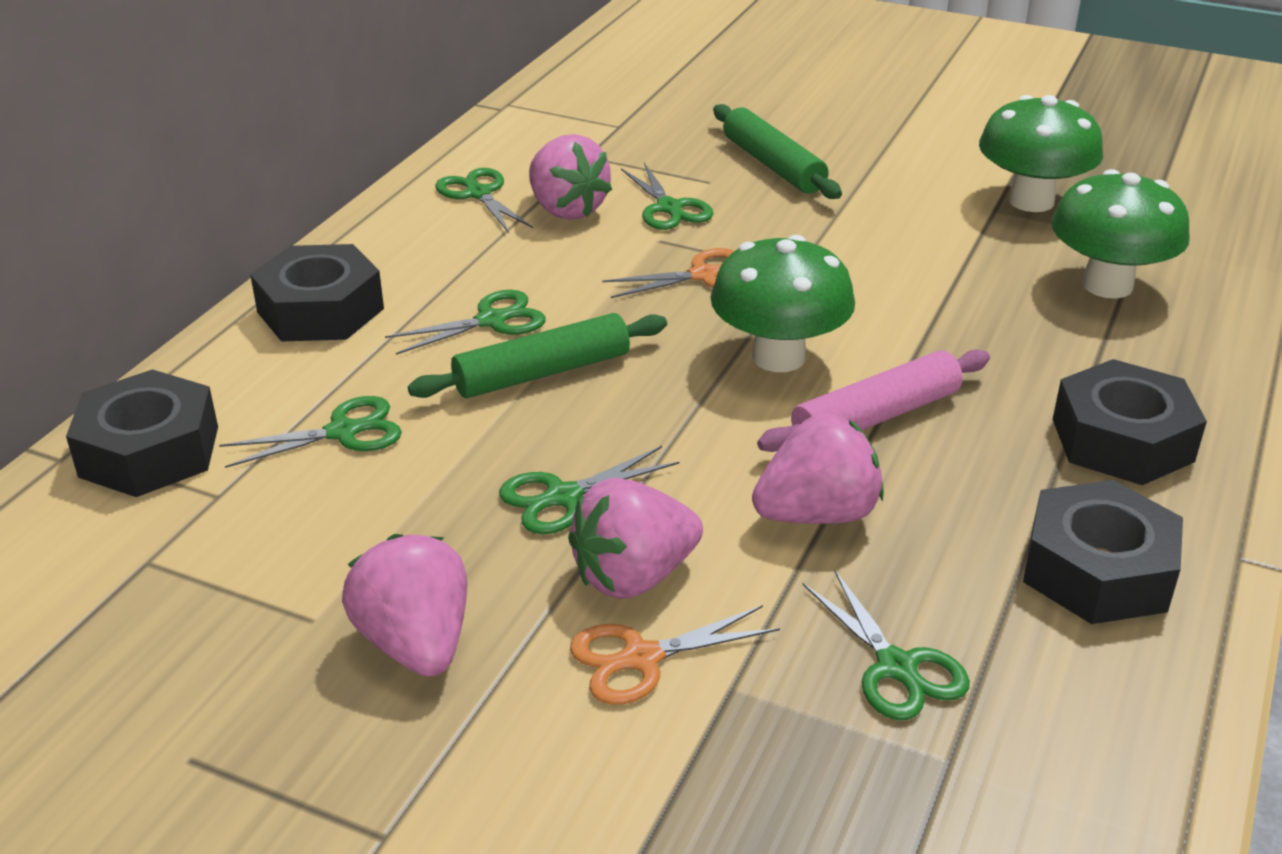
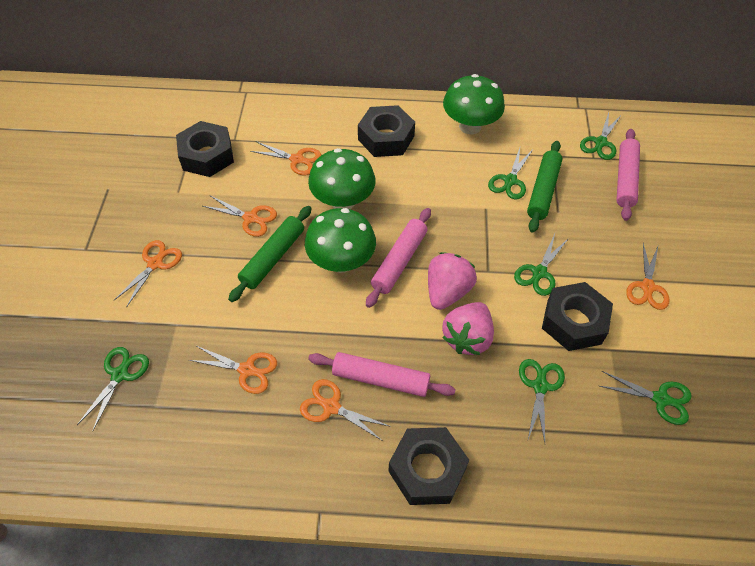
orange scissors: [570,605,780,705] [602,248,734,298] = 2 -> [113,240,182,308] [189,346,277,394] [203,196,277,237] [250,141,321,175] [300,379,391,441] [626,243,670,310] = 6
pink rolling pin: [757,349,990,452] = 1 -> [308,352,456,397] [366,208,431,308] [616,129,640,221] = 3
pink strawberry: [342,534,467,677] [529,134,612,220] [568,478,703,599] [752,413,884,524] = 4 -> [428,252,477,310] [442,302,494,355] = 2

